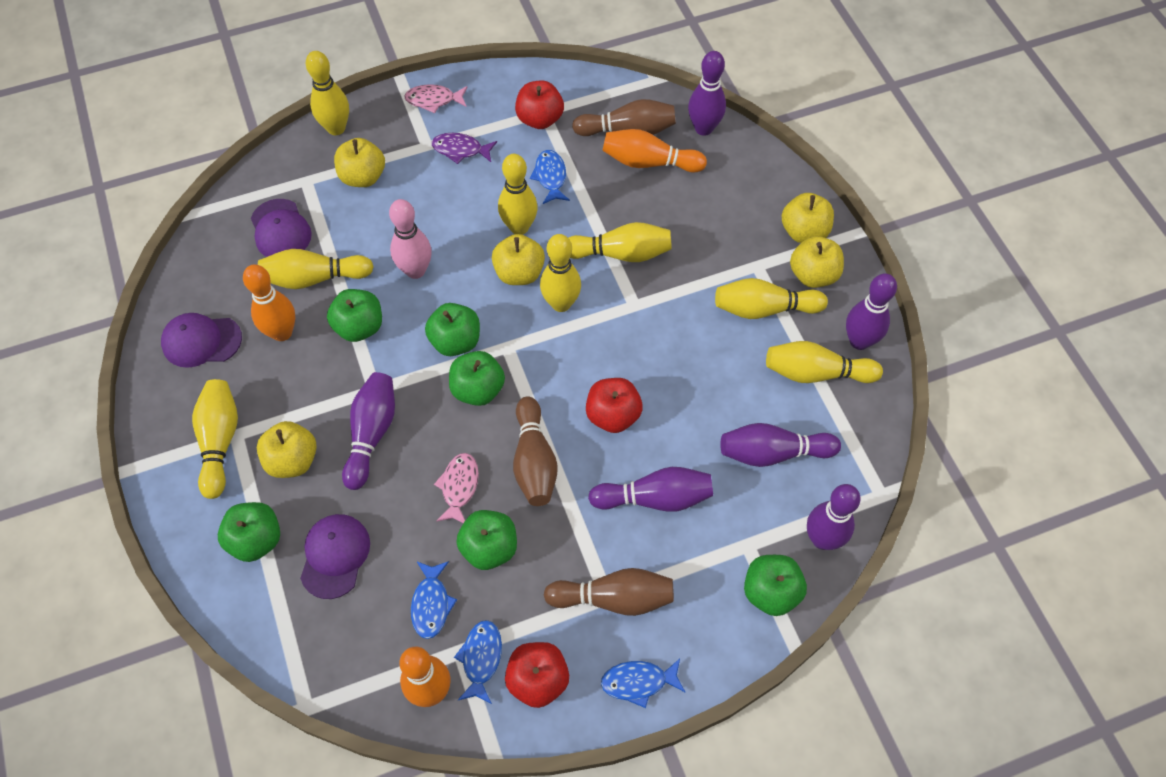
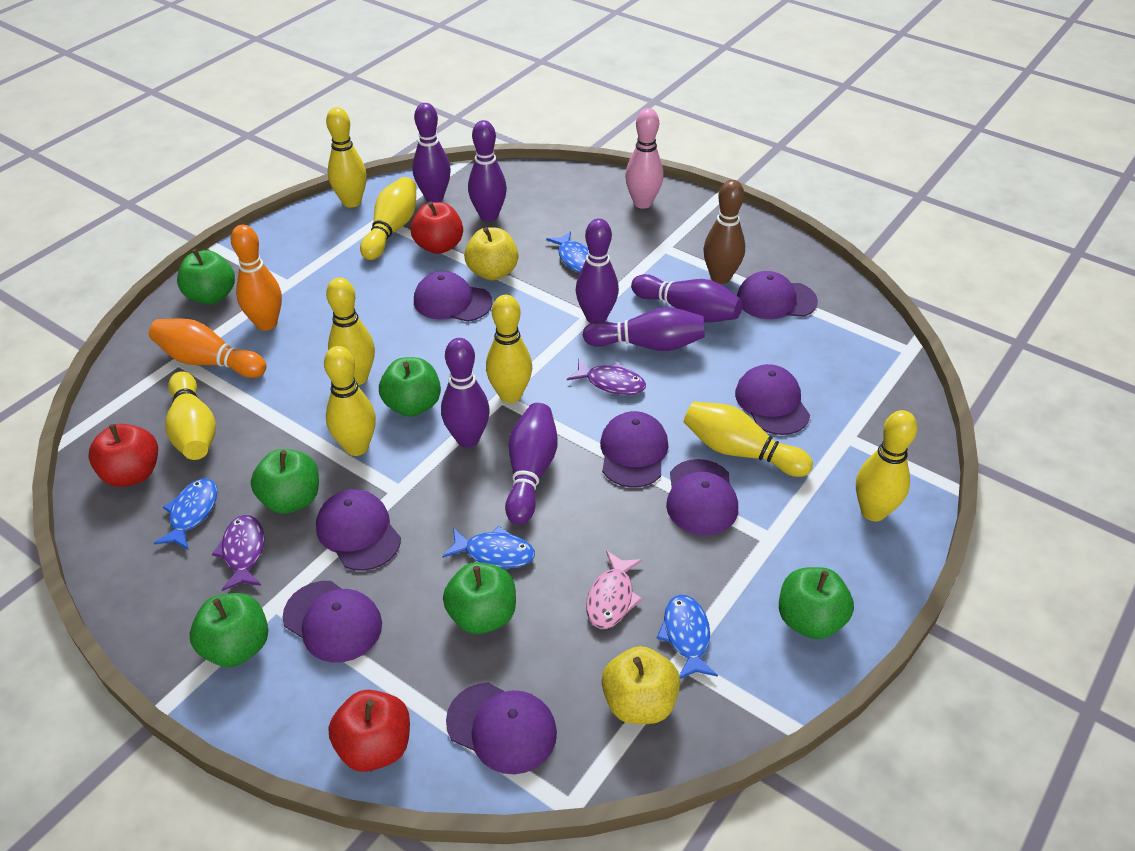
brown bowling pin: [513,396,558,506] [544,568,674,616] [572,99,676,136] = 3 -> [704,180,745,284] = 1
orange bowling pin: [243,265,295,341] [400,647,451,707] [602,129,707,173] = 3 -> [149,319,266,378] [231,225,282,331] = 2
pink fish: [404,84,467,113] [434,453,479,523] = 2 -> [586,551,642,629] = 1
purple bowling pin: [342,372,395,490] [588,467,713,512] [688,51,726,136] [720,423,841,467] [807,484,861,550] [846,273,897,350] = 6 -> [412,103,451,202] [441,338,490,448] [468,120,507,221] [505,403,558,525] [576,218,619,323] [583,307,705,351] [631,274,743,322] = 7
purple cap: [161,313,242,368] [251,199,312,257] [300,514,370,599] = 3 -> [283,581,382,663] [316,489,401,571] [414,271,493,322] [446,683,557,774] [600,411,668,488] [666,459,738,535] [735,364,810,435] [737,271,818,319] = 8
purple fish: [432,133,497,164] = 1 -> [212,515,264,591] [567,359,646,395] = 2
yellow apple: [257,421,317,478] [334,138,385,187] [492,234,545,285] [781,193,834,243] [790,236,844,288] = 5 -> [464,227,518,280] [602,646,680,724] = 2

